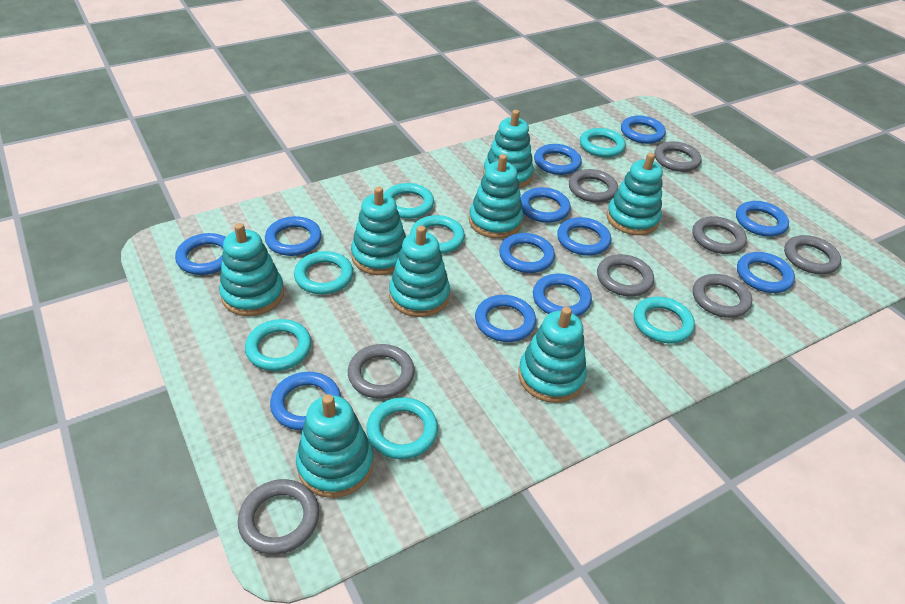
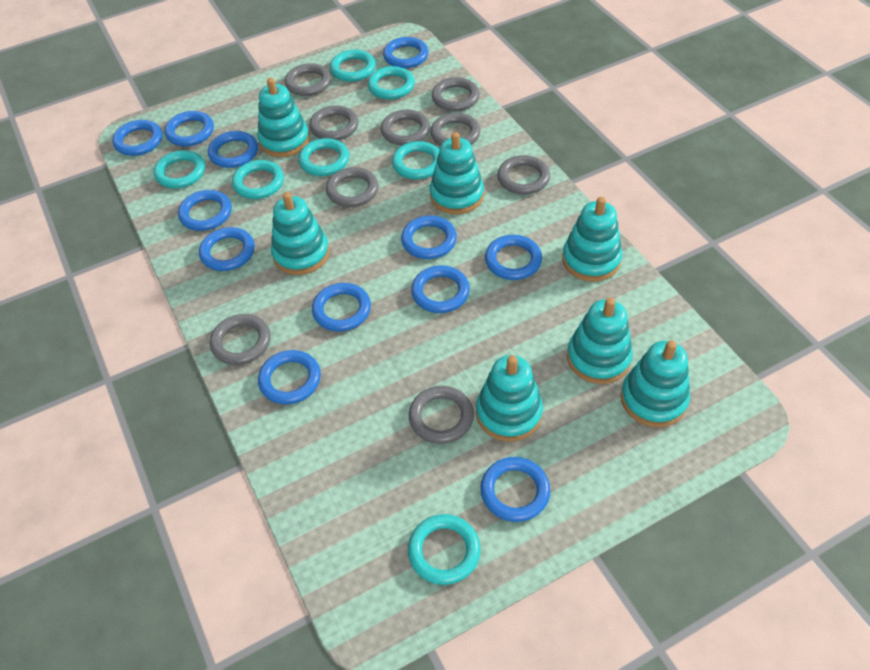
grey ring: [238,479,319,555] [348,344,415,399] [569,169,618,203] [597,254,654,296] [654,141,702,172] [692,216,747,254] [693,274,752,318] [784,235,842,274] = 8 -> [210,314,271,365] [285,63,331,96] [309,105,358,140] [326,167,379,207] [381,110,430,146] [409,386,474,444] [430,113,480,146] [432,77,480,111] [497,155,550,195] = 9
turquoise stacking toy: [219,223,284,316] [296,394,373,498] [351,187,406,275] [389,226,450,317] [469,154,523,238] [483,110,534,189] [518,307,587,403] [607,153,663,235] = 8 -> [257,78,310,157] [271,192,329,275] [430,132,484,215] [476,355,543,442] [562,197,622,282] [567,298,633,384] [621,340,690,427] = 7

